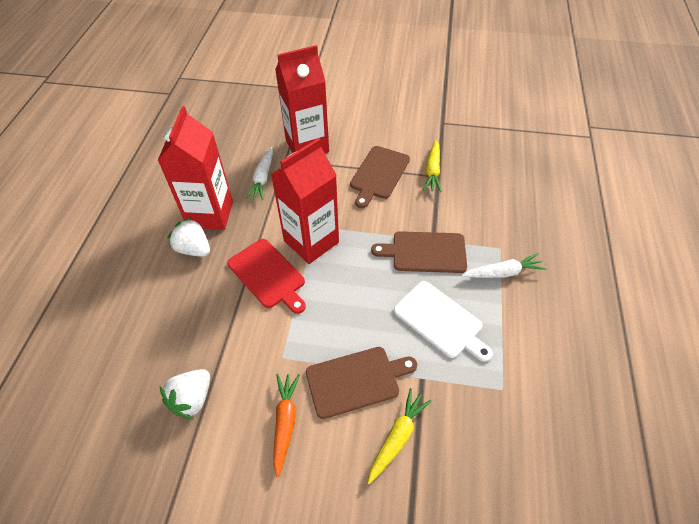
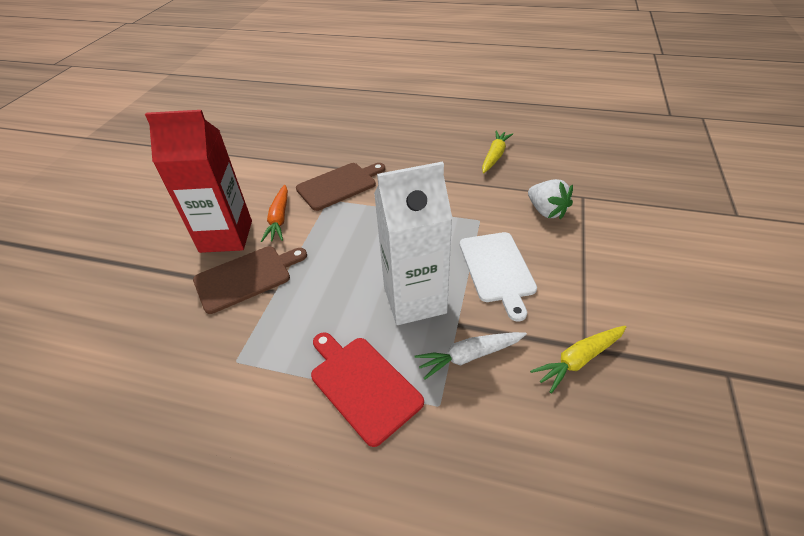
brown cutting board: [306,347,417,419] [350,146,410,208] [371,231,467,273] = 3 -> [193,246,307,314] [296,163,385,211] = 2
red carton: [158,106,233,230] [271,138,339,264] [275,45,329,153] = 3 -> [145,110,252,253] = 1
white carrot: [245,147,273,200] [461,253,546,278] = 2 -> [414,332,527,380] = 1
white carton: none = 0 -> [374,162,453,325] = 1
white strawberry: [160,369,210,419] [167,217,210,257] = 2 -> [528,179,573,220] = 1

